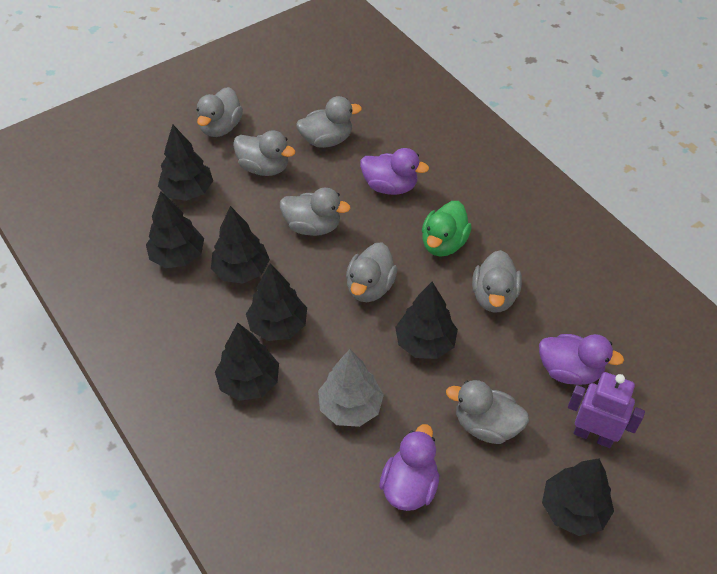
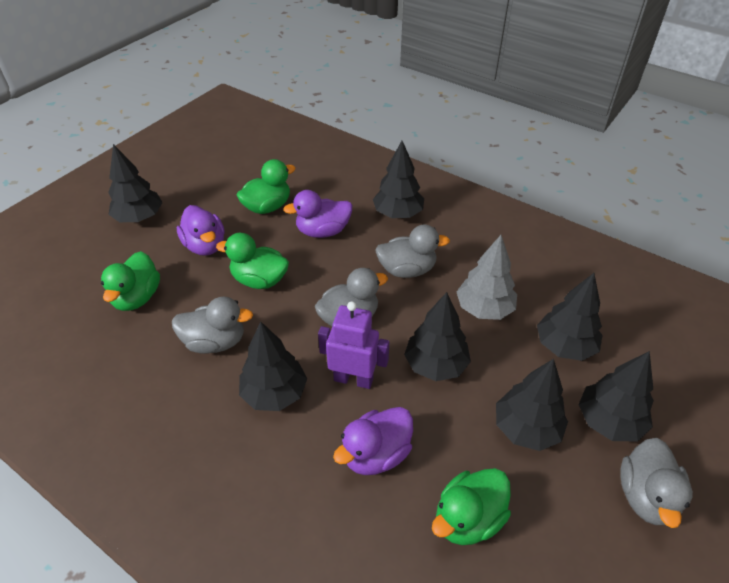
green duck: [422,201,472,257] = 1 -> [101,251,160,311] [216,233,289,289] [237,159,296,214] [432,468,511,545] = 4
grey duck: [197,87,243,137] [233,130,296,176] [280,188,351,236] [296,96,362,148] [346,242,397,302] [446,380,529,444] [472,250,522,313] = 7 -> [172,297,253,354] [315,268,388,326] [375,225,450,278] [620,438,693,528] = 4

